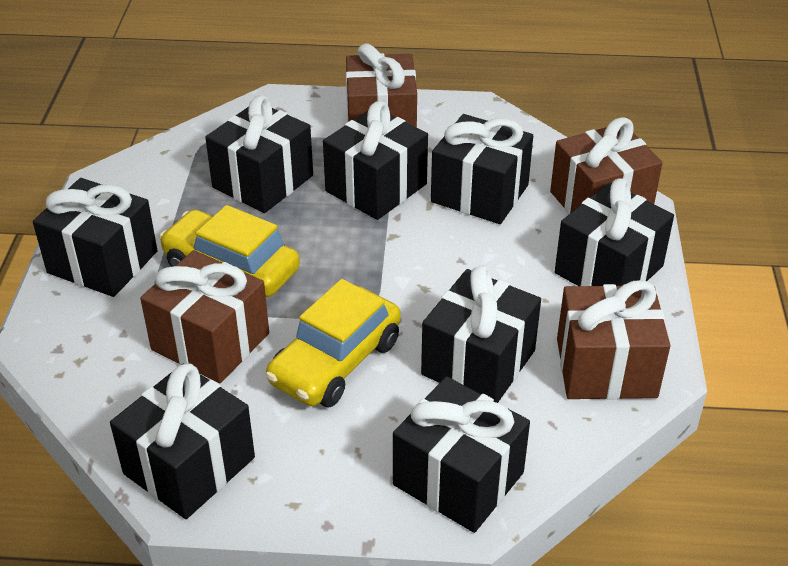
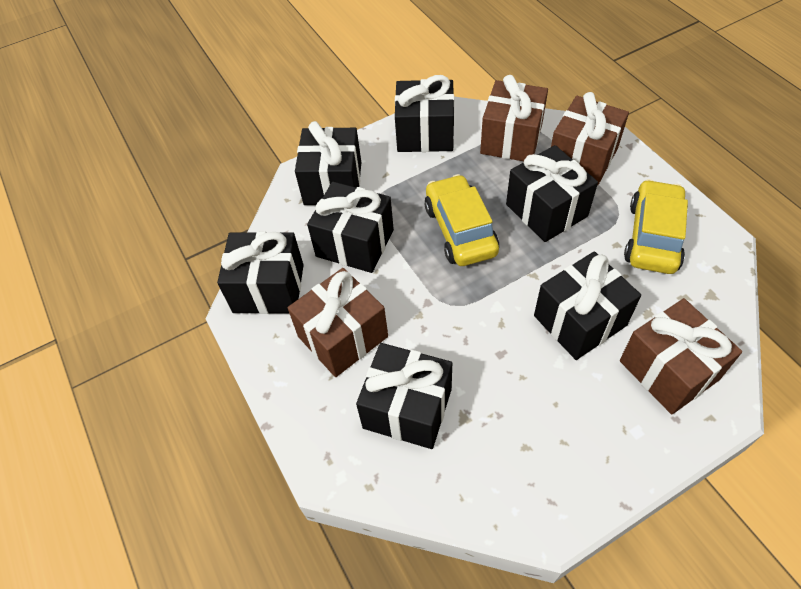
black gift: [33,178,158,297] [110,363,255,519] [205,95,313,213] [323,101,428,220] [393,376,530,533] [421,266,541,403] [431,114,533,224] [555,178,674,286] = 8 -> [217,231,303,314] [295,121,361,205] [307,182,394,273] [356,343,452,449] [395,75,454,152] [506,145,598,242] [534,251,641,360] = 7

